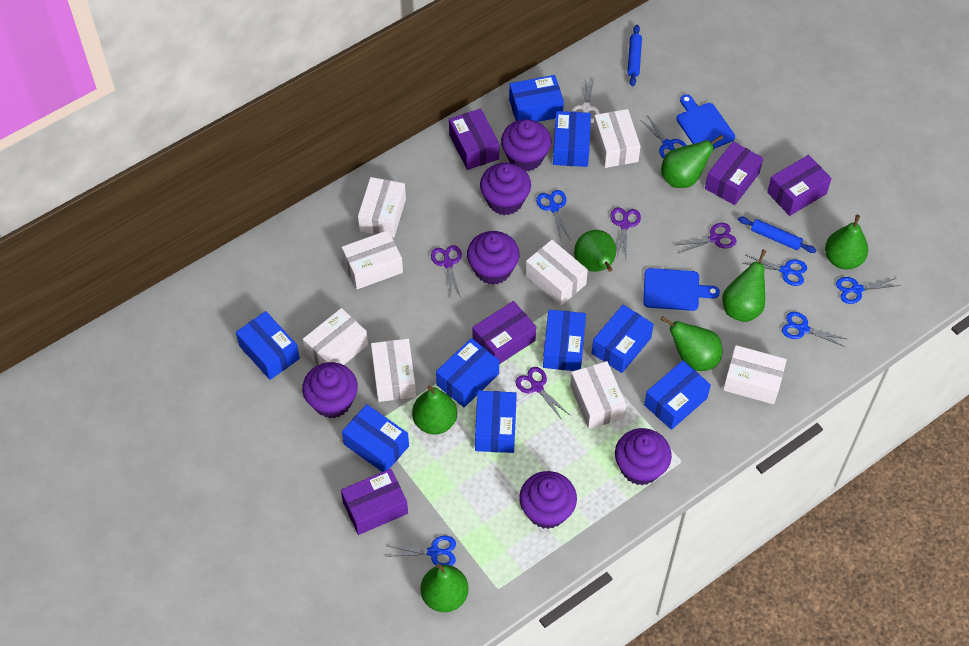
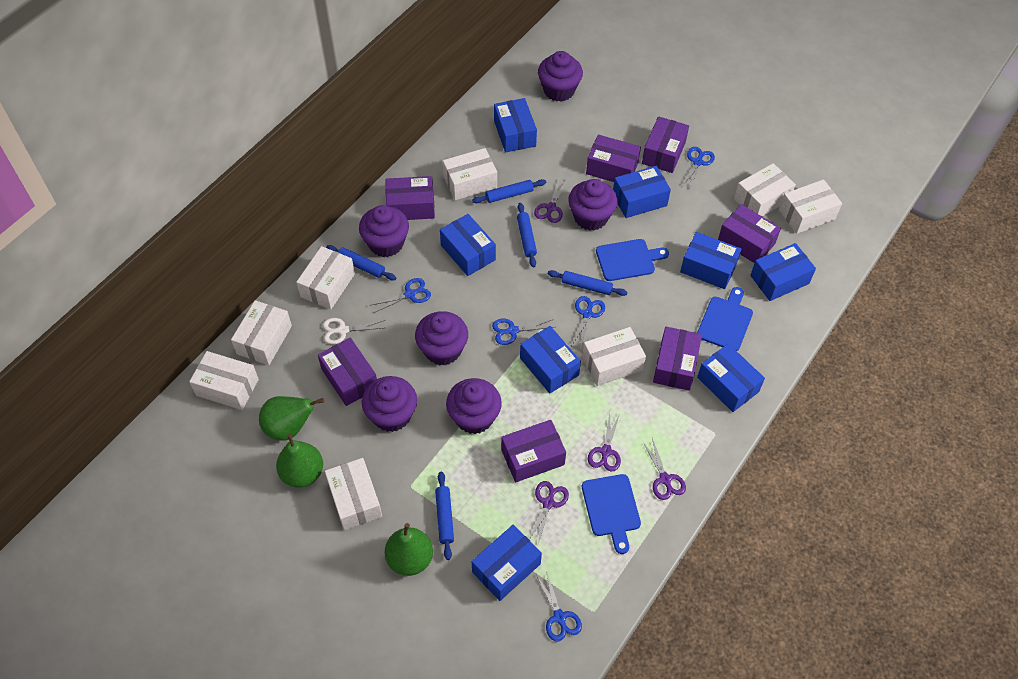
blue box: [236,311,300,380] [342,404,409,472] [436,338,499,407] [475,391,517,453] [509,75,564,122] [543,310,586,371] [553,111,591,167] [592,305,654,373] [644,360,711,430] = 9 -> [440,214,496,276] [471,525,542,601] [494,98,537,152] [520,326,581,394] [613,166,671,218] [680,232,742,289] [697,344,765,412] [750,243,816,301] = 8
blue cutting board: [643,268,720,311] [676,94,735,149] = 2 -> [582,474,641,554] [596,239,669,281] [697,287,753,351] = 3
blue rolling pin: [627,25,642,86] [738,217,816,253] = 2 -> [326,245,396,280] [435,472,454,560] [472,179,546,203] [517,203,537,267] [548,270,627,296] = 5
blue scissors: [386,536,456,566] [536,190,570,239] [640,115,687,159] [743,255,807,286] [782,312,846,347] [836,277,901,304] = 6 -> [369,278,431,313] [492,319,554,345] [536,571,582,642] [571,296,605,350] [682,147,715,188] = 5
green pear: [412,385,457,435] [421,563,469,612] [574,230,616,272] [661,135,723,188] [661,316,722,371] [722,249,767,322] [825,215,868,269] = 7 -> [259,396,324,441] [276,433,323,488] [385,523,433,576] = 3
purple box: [341,469,408,535] [449,109,499,170] [472,301,536,364] [705,142,763,205] [767,155,832,216] = 5 -> [318,338,377,406] [385,176,435,220] [501,420,566,482] [586,135,641,182] [642,116,689,173] [653,327,702,391] [718,204,781,263] = 7

